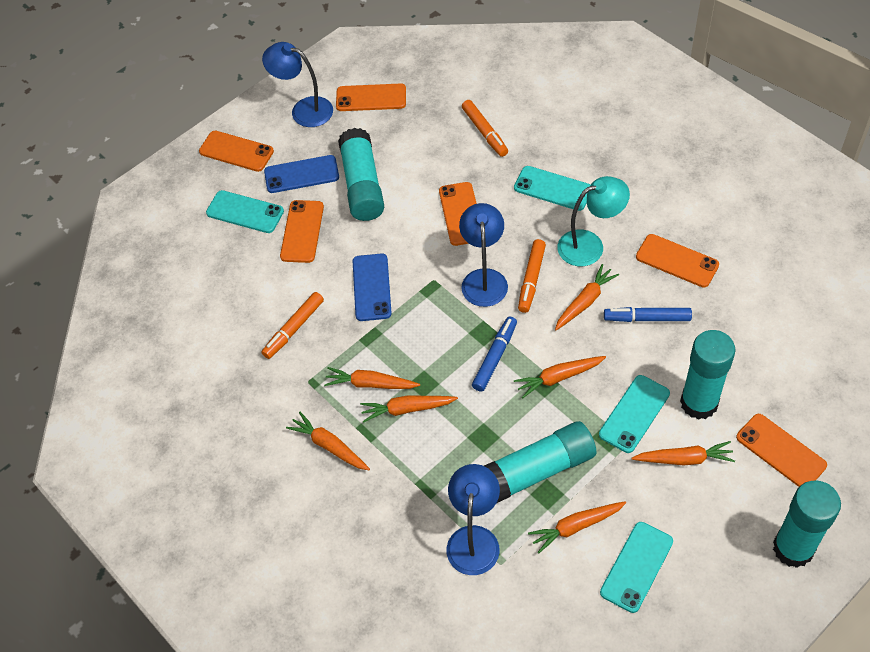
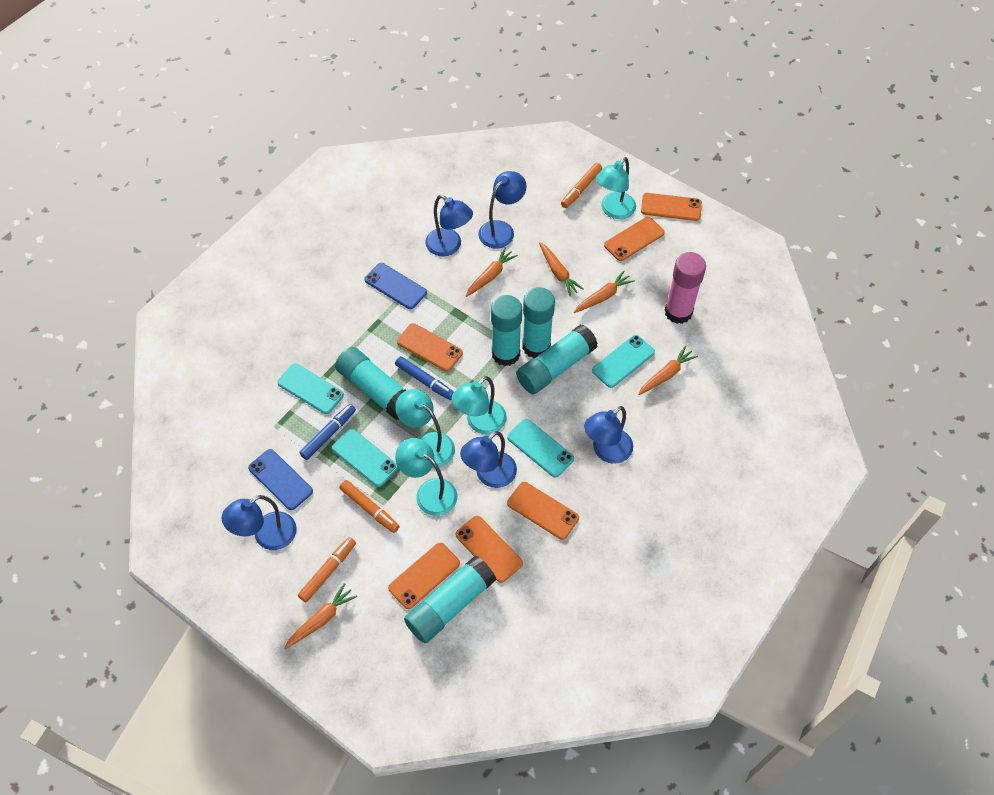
blue lamp: [262,42,333,127] [446,464,500,575] [459,203,508,307] = 3 -> [222,495,297,550] [425,195,473,256] [460,431,517,488] [478,171,527,249] [584,406,633,464] = 5
orange carrot: [286,412,370,470] [324,367,420,389] [360,396,458,423] [514,356,606,398] [528,501,626,553] [555,264,619,330] [632,441,735,465] = 7 -> [284,583,357,649] [466,247,518,297] [539,242,584,296] [574,271,635,313] [639,346,698,395] = 5
pink glue stick: none = 0 -> [665,252,706,324] = 1
turquoise glue stick: [338,128,384,221] [484,421,597,503] [680,330,736,420] [773,481,841,568] = 4 -> [335,347,407,420] [404,555,496,643] [491,295,522,366] [516,325,598,394] [522,287,555,358] = 5
turquoise lamp: [557,176,630,266] = 1 -> [395,389,455,468] [395,438,457,516] [451,376,507,435] [596,157,636,219] = 4

